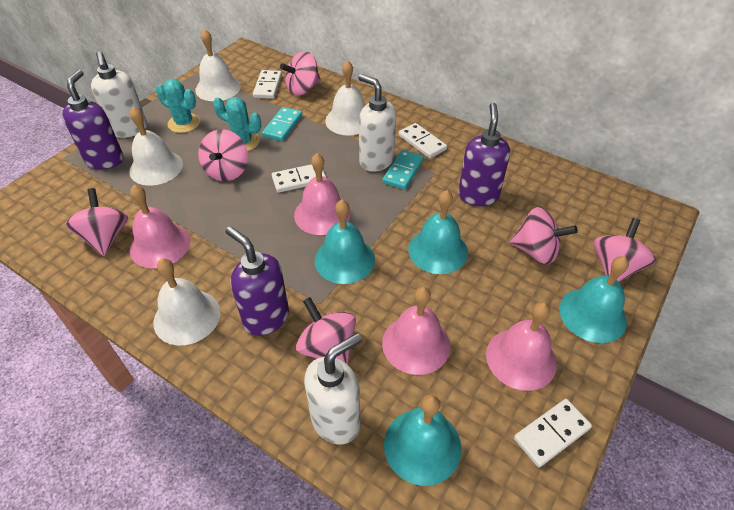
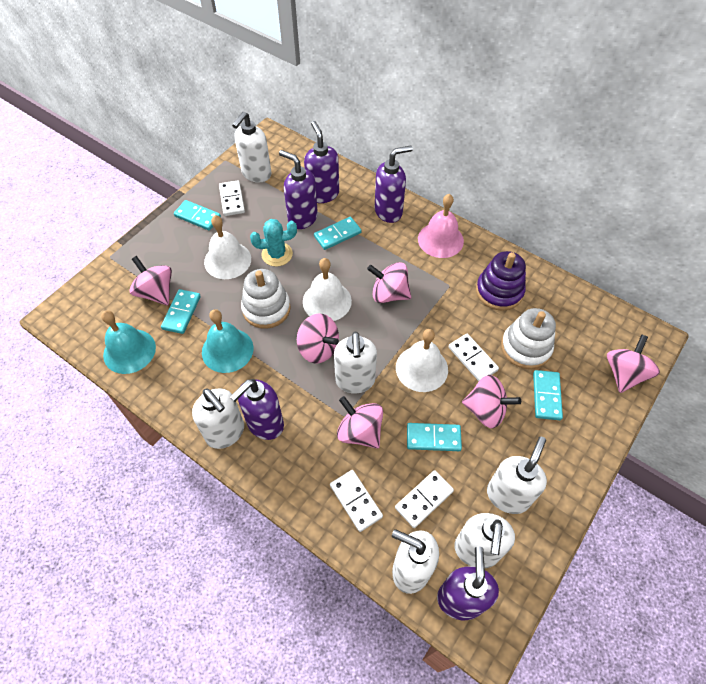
pink bell: [130,184,191,268] [294,153,350,235] [382,287,450,375] [486,302,557,391] = 4 -> [418,194,464,258] = 1
purple soap dispenser: [62,70,124,170] [225,226,289,336] [458,103,510,206] = 3 -> [230,379,284,440] [279,150,318,229] [304,121,339,203] [375,146,413,223] [437,547,499,620] = 5
purple stacking toy: none = 0 -> [476,251,526,311] = 1
turquoise bell: [315,200,375,284] [384,394,462,486] [408,190,468,274] [559,256,629,343] = 4 -> [101,310,156,374] [202,309,254,373] = 2
turquoise cactus: [156,79,200,133] [213,97,261,151] = 2 -> [250,219,297,267] = 1
turquoise domino: [262,107,302,141] [382,150,424,190] = 2 -> [161,289,201,334] [174,200,221,230] [314,217,361,250] [407,423,462,451] [533,370,563,420] = 5
white bell: [129,106,183,186] [153,258,221,345] [195,29,241,101] [325,60,365,136] = 4 -> [204,215,251,279] [303,258,352,321] [396,329,448,392] = 3
white soap dispenser: [91,51,147,138] [304,333,362,444] [358,74,396,172] = 3 -> [192,388,244,449] [232,112,271,183] [334,332,377,394] [392,529,439,594] [455,513,515,568] [487,437,547,514] = 6
white stacking toy: none = 0 -> [241,269,291,329] [501,308,556,369] = 2

